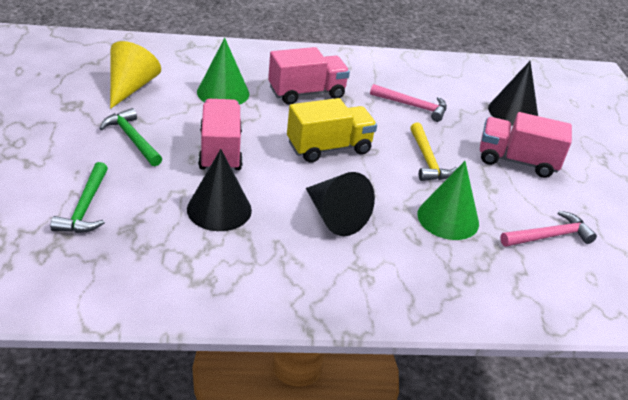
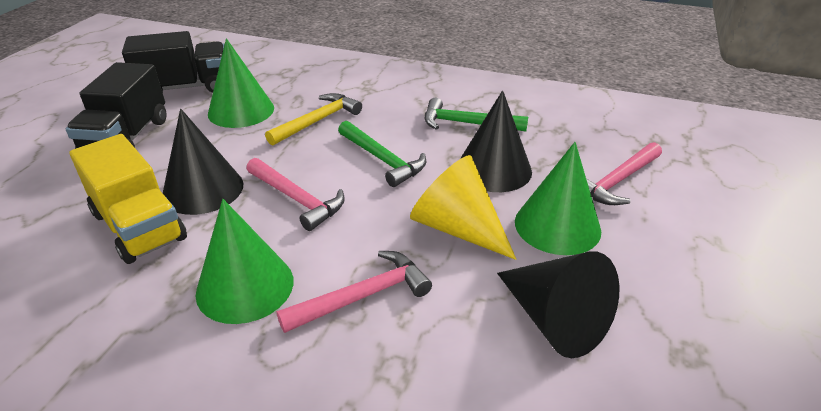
black truck: none = 0 -> [66,62,166,149] [122,31,224,93] = 2
green cone: [197,38,249,105] [417,161,479,240] = 2 -> [195,199,294,324] [208,38,274,128] [515,142,601,255] = 3
pink hammer: [370,84,447,122] [500,211,597,247] = 2 -> [247,158,345,231] [276,251,432,333] [586,142,662,205] = 3
pink truck: [198,99,243,171] [268,47,350,105] [480,112,572,178] = 3 -> none = 0

